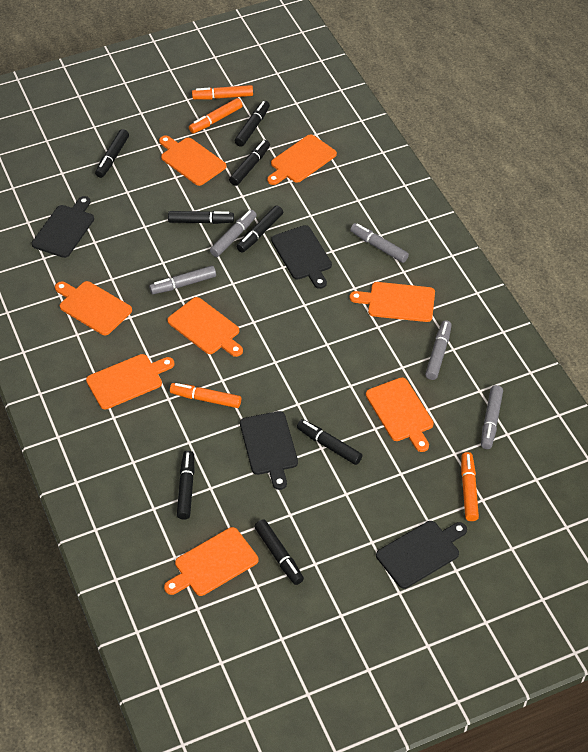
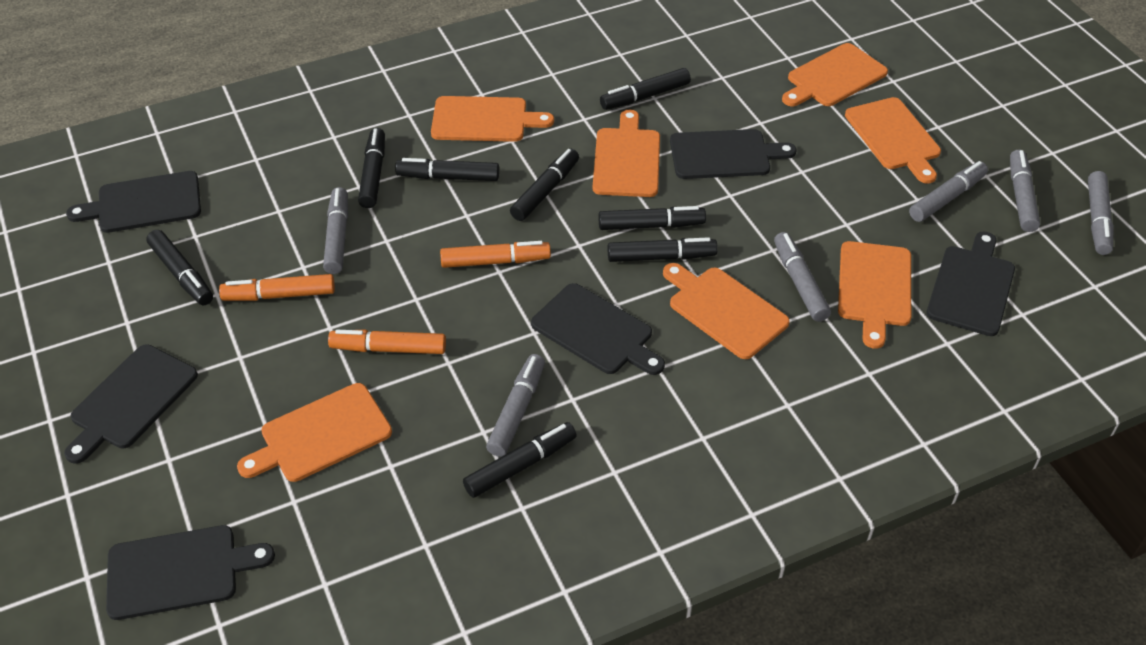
black cutting board: [32,196,94,258] [240,411,298,490] [271,225,332,289] [376,521,467,589] = 4 -> [64,344,198,464] [66,171,201,233] [106,525,275,620] [531,283,665,375] [670,129,796,179] [926,231,1015,336] = 6
grey marker: [149,266,216,294] [210,210,257,257] [350,223,409,263] [425,320,452,380] [481,385,503,449] = 5 -> [323,187,348,274] [486,354,545,457] [774,232,831,322] [909,161,988,222] [1010,150,1040,232] [1088,171,1114,255] = 6
orange cutting board: [55,281,132,335] [86,354,175,409] [159,135,226,186] [164,527,258,596] [167,297,243,357] [267,134,337,185] [350,282,435,322] [366,377,434,452] = 8 -> [237,383,392,482] [431,96,554,142] [593,110,660,197] [663,263,790,359] [782,43,888,106] [838,241,911,349] [845,97,941,184] = 7
orange marker: [170,383,241,408] [189,98,243,134] [192,85,253,100] [461,452,479,521] = 4 -> [219,274,335,301] [328,329,446,354] [440,241,551,268] = 3

